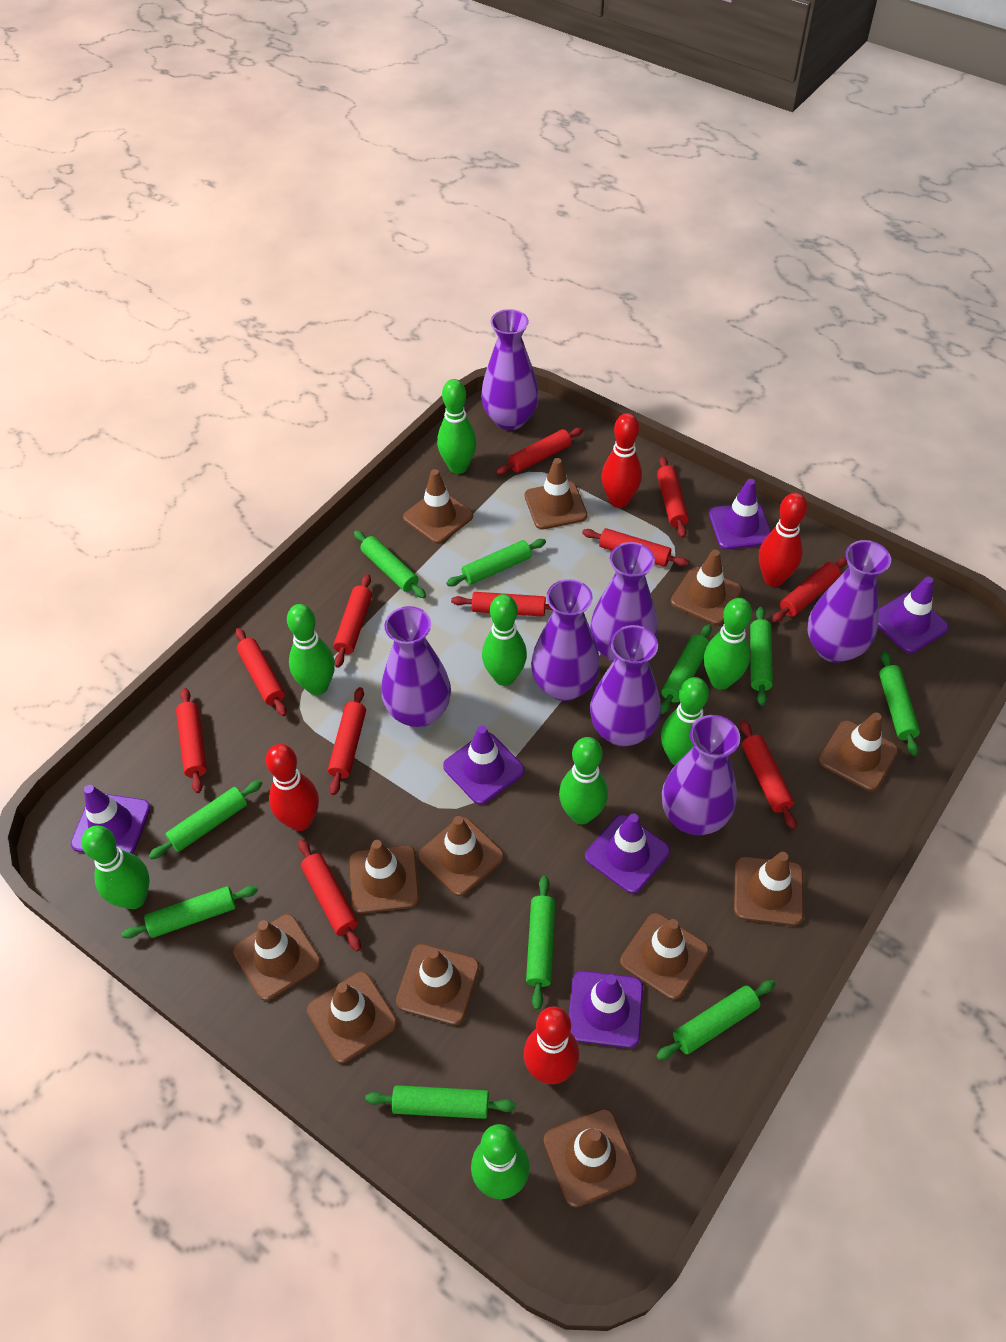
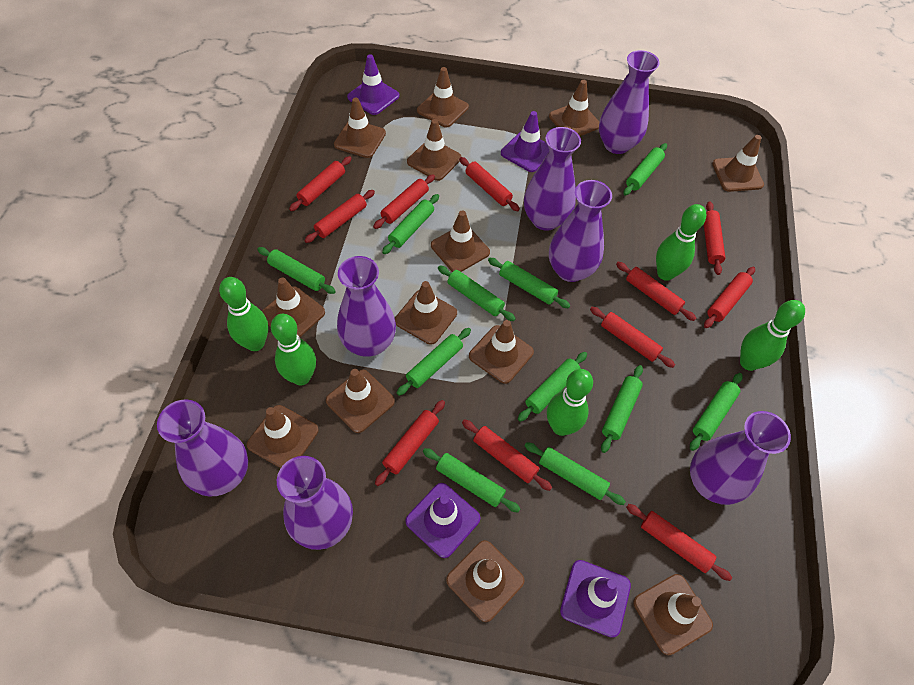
brown traffic cone: [233,914,321,1001] [307,972,397,1063] [349,840,420,913] [396,944,480,1025] [403,469,473,544] [419,816,504,896] [525,458,588,530] [544,1108,638,1207] [620,913,709,1000] [671,549,742,625] [734,852,804,926] [819,712,898,791] = 12 -> [247,405,319,468] [262,278,325,337] [326,369,395,433] [334,97,386,158] [395,281,457,345] [407,119,462,181] [417,67,469,127] [431,210,490,272] [446,540,524,622] [469,320,534,384] [549,80,599,136] [633,574,713,655] [712,135,764,192] = 13
green bowling pin: [81,826,150,909] [287,604,335,695] [437,379,477,474] [471,1124,530,1199] [482,594,527,686] [559,737,608,824] [661,677,709,765] [704,598,752,690] = 8 -> [219,277,268,351] [271,314,316,385] [547,369,593,436] [656,204,706,281] [740,300,805,371] = 5
green rolling pin: [121,886,258,939] [149,780,263,860] [354,530,426,598] [365,1085,516,1119] [446,539,546,586] [526,876,555,1010] [656,980,775,1060] [661,624,712,714] [750,607,773,706] [879,651,920,756] = 10 -> [257,247,336,294] [382,194,439,254] [397,328,471,396] [423,448,520,512] [438,265,516,321] [488,258,571,308] [518,352,587,422] [525,442,626,505] [601,365,643,453] [623,143,667,195] [690,373,743,451] = 11
purple traffic cone: [71,785,151,854] [443,725,524,805] [569,971,643,1048] [585,813,670,894] [709,479,771,550] [878,577,949,653] = 6 -> [347,54,400,115] [405,483,480,558] [501,111,549,172] [560,560,631,638] = 4
red bowling pin: [266,744,319,831] [524,1007,579,1084] [602,413,642,508] [759,492,807,587] = 4 -> none = 0

